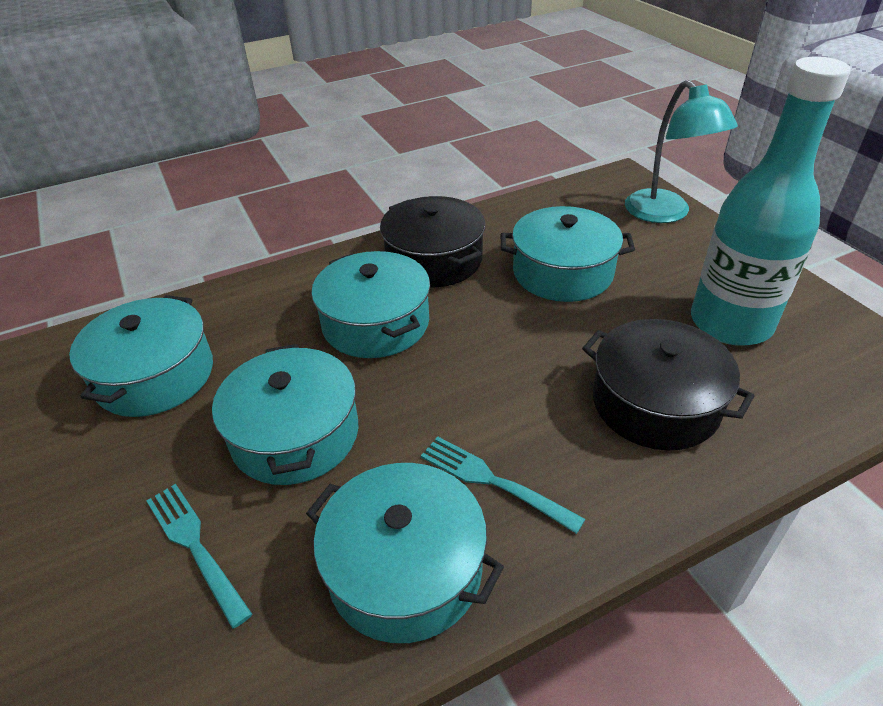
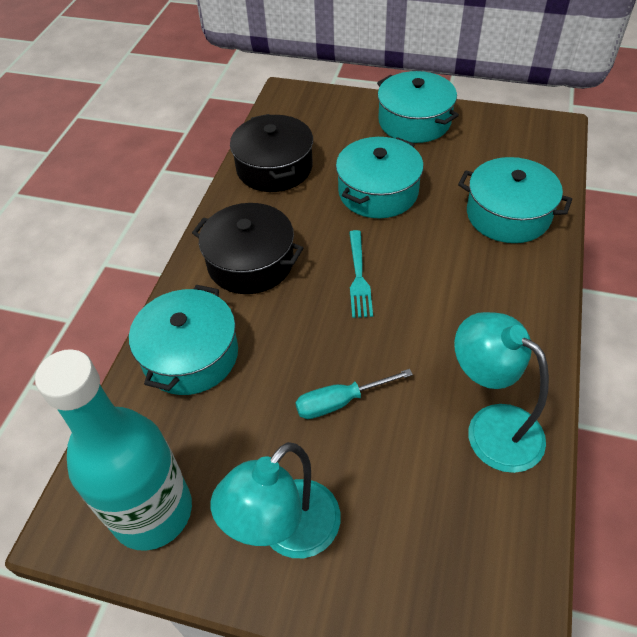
turquoise fork: [146,484,252,629] [421,437,585,534] = 2 -> [349,230,373,318] = 1
turquoise lamp: [625,80,738,223] = 1 -> [211,442,340,558] [454,312,549,473] = 2
turquoise pot: [69,295,213,417] [212,344,359,485] [306,463,504,643] [311,251,430,358] [501,206,635,302] = 5 -> [129,285,238,395] [336,137,424,218] [377,71,459,143] [458,157,572,243] = 4
turquoise screwdriver: none = 0 -> [295,369,413,419] = 1

